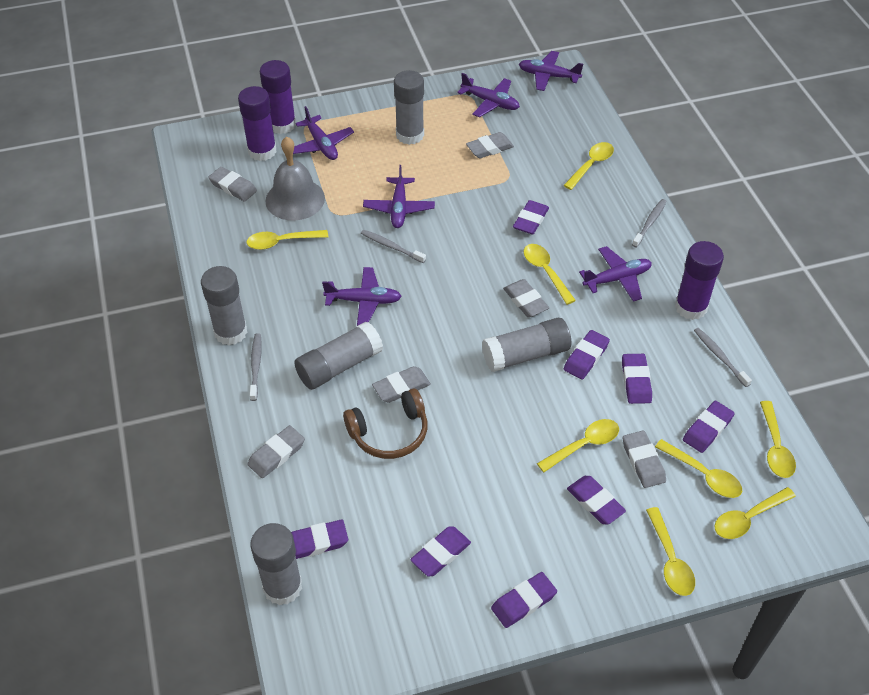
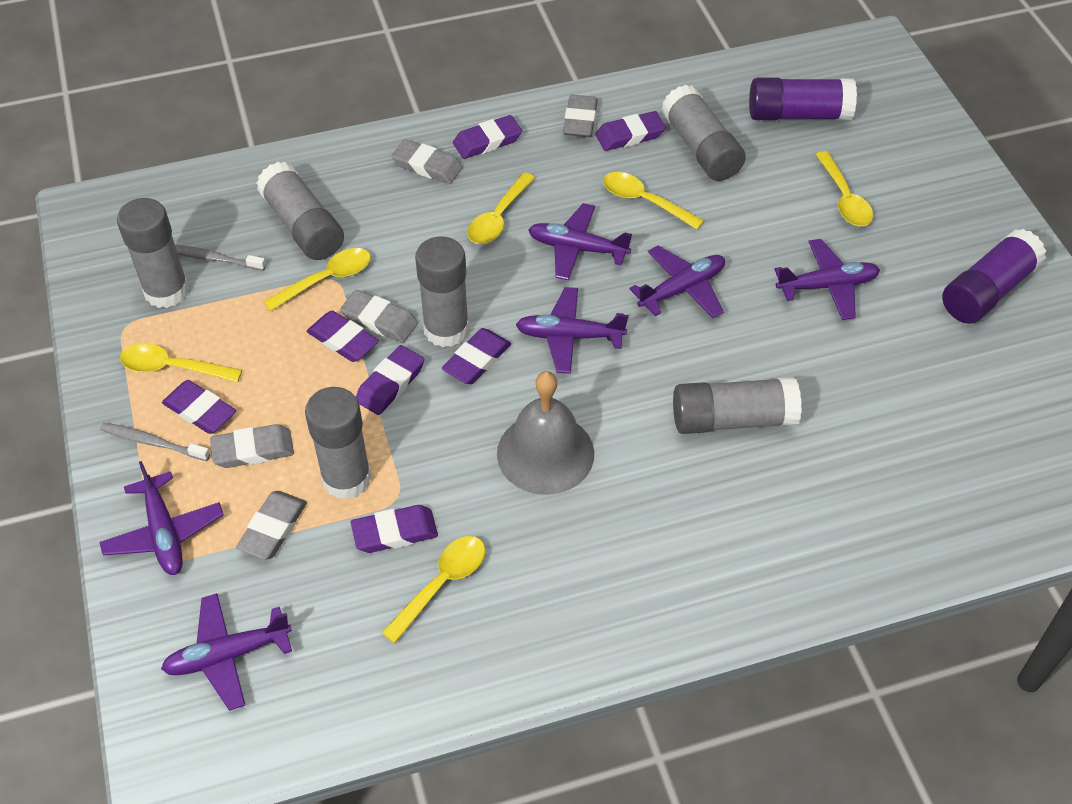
brown headphones: [343,389,428,459] = 1 -> none = 0
grey eraser: [208,167,257,202] [247,425,305,478] [372,366,431,403] [466,132,514,158] [503,279,549,317] [623,431,666,488] = 6 -> [210,424,294,468] [236,491,307,560] [340,290,418,343] [392,139,463,184] [563,95,598,137] = 5
grey glue stick: [201,266,247,345] [250,523,302,605] [294,322,383,390] [394,70,424,145] [482,318,571,372] = 5 -> [117,198,189,308] [256,162,344,260] [305,387,372,499] [415,236,469,347] [661,85,746,181] [673,377,802,434] = 6
grey toothbrush: [250,333,262,401] [361,230,426,263] [632,199,667,248] [694,328,752,387] = 4 -> [100,423,210,461] [175,245,266,271] = 2
purple eraser: [291,520,348,559] [410,526,471,577] [491,572,557,628] [513,200,549,234] [564,330,610,380] [567,476,626,525] [622,354,652,404] [683,401,735,453] = 8 -> [162,380,236,434] [307,310,379,362] [350,505,438,553] [356,345,424,415] [442,328,511,384] [453,115,522,159] [595,111,666,151] = 7
purple glue stick: [238,86,277,161] [260,60,296,134] [675,241,724,320] = 3 -> [749,78,857,120] [942,229,1046,324] = 2
yellow spoon: [246,230,328,250] [524,244,576,305] [537,419,619,472] [563,142,614,190] [646,507,695,596] [655,439,742,498] [714,487,796,539] [760,401,796,478] = 8 -> [120,343,242,382] [263,248,371,311] [382,536,485,643] [467,172,535,244] [603,172,704,230] [815,151,873,226] = 6

